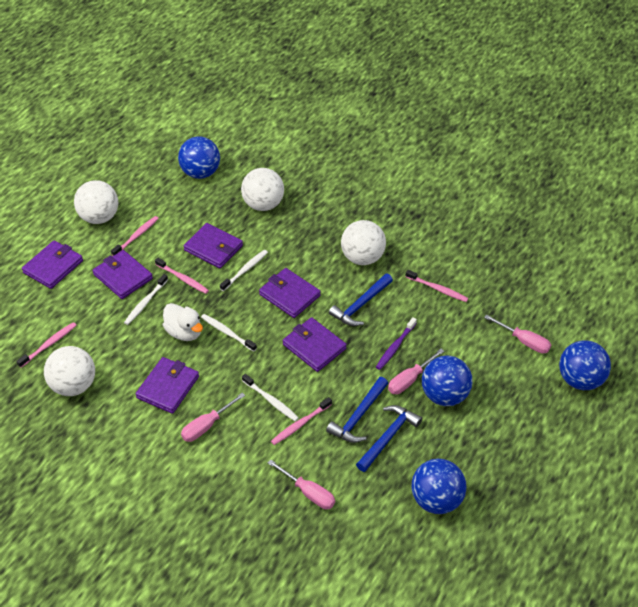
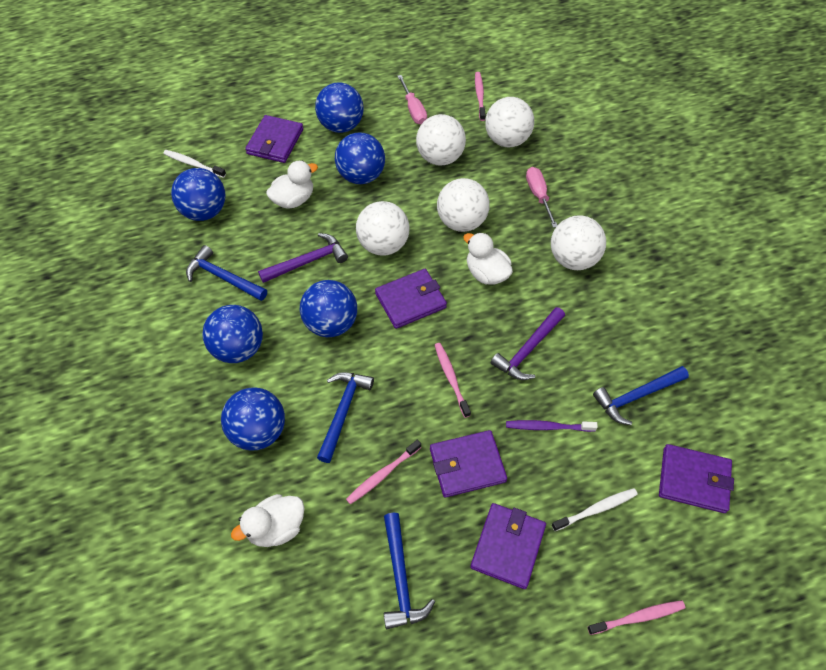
blue ball: [178,136,220,179] [412,459,466,514] [422,356,473,406] [559,340,611,390] = 4 -> [171,168,225,221] [202,305,263,363] [221,387,285,451] [300,280,357,337] [315,82,364,133] [335,132,385,184] = 6
blue hammer: [326,377,388,443] [329,273,393,326] [356,405,422,472] = 3 -> [186,245,267,301] [317,372,374,463] [383,513,435,629] [593,366,689,425] = 4
pink screwdriver: [181,393,245,442] [268,459,335,509] [388,349,444,394] [484,314,551,354] = 4 -> [397,75,427,124] [526,167,558,228] = 2
pink toothbrush: [16,322,77,368] [111,216,159,256] [155,258,209,294] [271,397,332,445] [406,270,468,302] = 5 -> [346,440,421,504] [435,343,471,418] [475,72,486,121] [587,600,685,635] = 4
purple hammer: none = 0 -> [258,233,348,283] [490,307,565,380] = 2
purple wallet: [22,240,83,289] [93,250,153,299] [136,357,199,414] [184,223,243,268] [259,268,321,318] [283,317,347,372] = 6 -> [245,115,303,163] [375,269,447,329] [430,430,507,498] [470,503,546,589] [659,444,734,513] = 5
white ball: [44,346,95,396] [74,180,118,224] [241,168,284,211] [341,220,386,265] = 4 -> [356,201,409,256] [416,114,466,166] [437,178,490,232] [485,97,534,147] [551,215,606,270] = 5
white duck: [163,303,203,341] = 1 -> [231,494,304,547] [266,161,318,209] [463,232,513,285] = 3
white toothbrush: [124,274,168,325] [201,314,257,352] [220,250,268,291] [242,374,299,421] = 4 -> [163,150,226,178] [552,488,638,531] = 2

